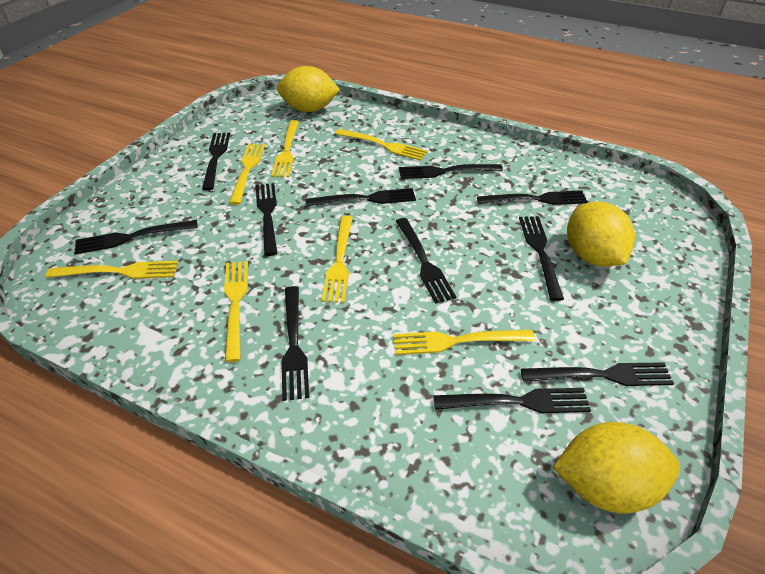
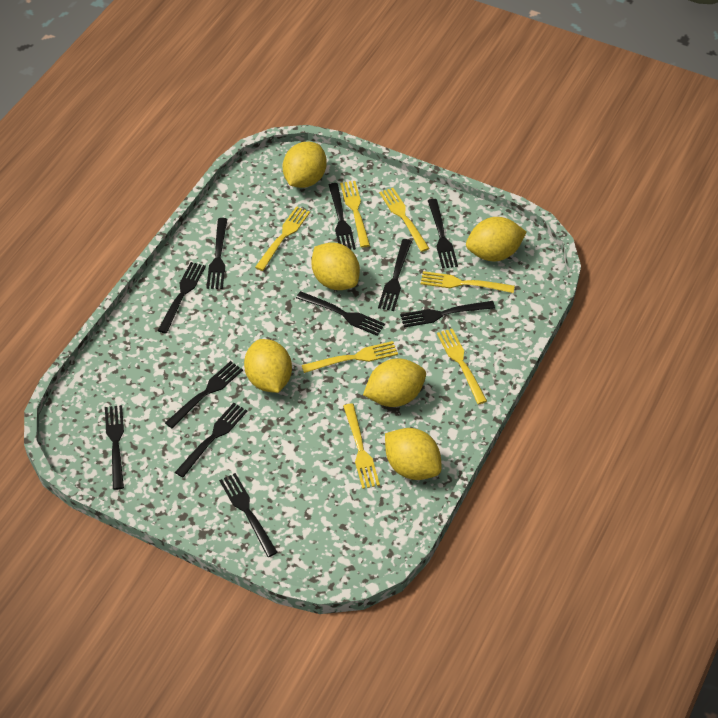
yellow lemon: [277,66,340,112] [553,422,680,514] [567,202,635,267] = 3 -> [244,339,292,393] [283,142,327,188] [311,242,360,290] [363,358,426,407] [385,428,442,480] [466,217,527,261] = 6

